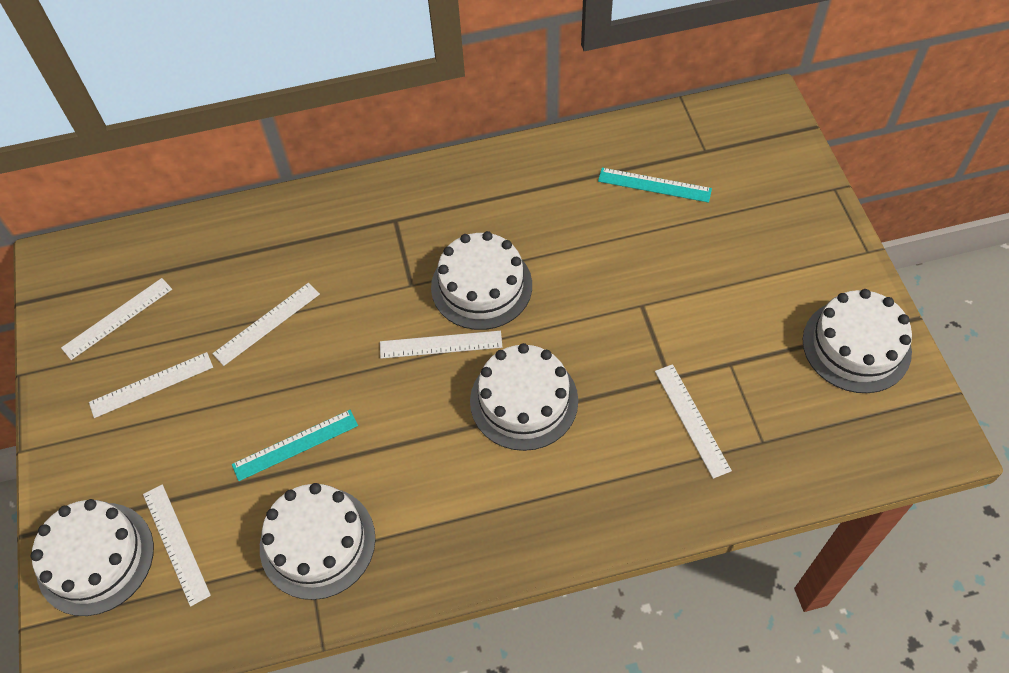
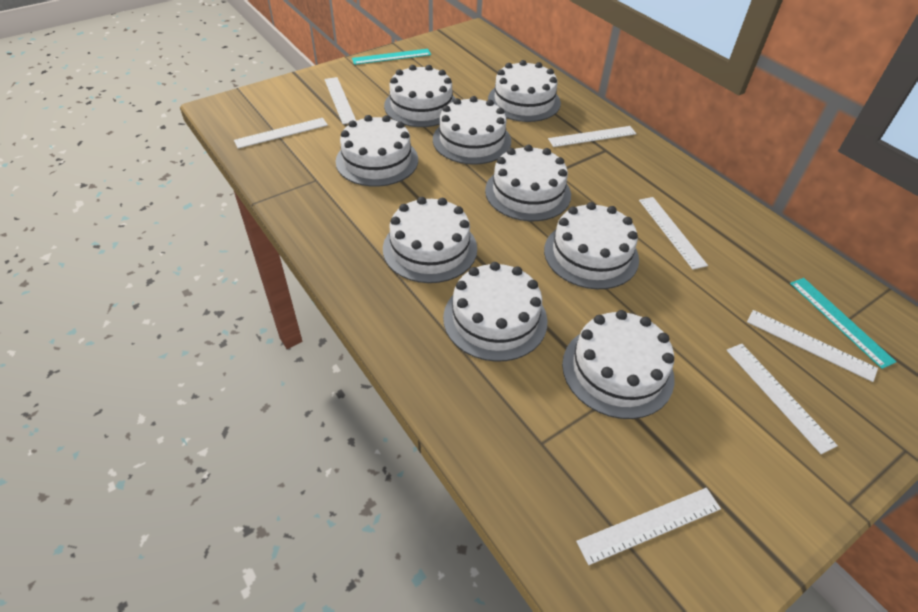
white cake: [31,499,154,616] [260,483,376,600] [431,231,532,330] [470,343,578,451] [803,289,912,393] = 5 -> [336,115,418,187] [383,197,477,283] [384,65,456,127] [433,96,511,165] [443,262,548,362] [485,145,571,221] [488,60,561,122] [544,202,639,289] [562,310,674,419] = 9
white ruler: [61,278,172,360] [89,352,213,418] [143,484,211,607] [212,283,320,366] [380,331,502,359] [655,364,732,479] = 6 -> [234,118,328,149] [324,77,356,124] [548,126,636,147] [576,488,721,565] [639,197,708,270] [726,344,838,454] [747,310,878,382] = 7

